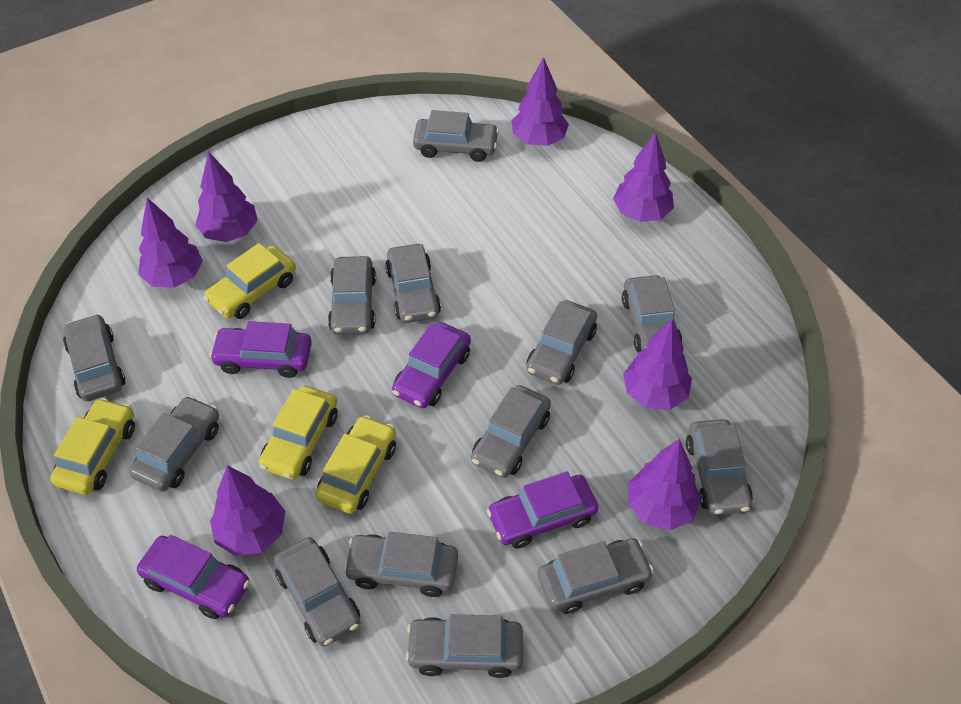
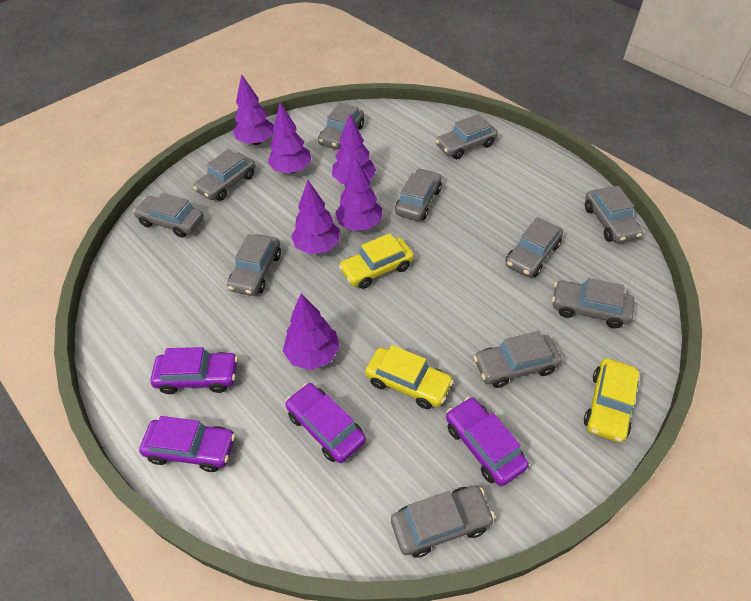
grey car: [63,314,125,401] [130,396,219,492] [274,537,361,646] [328,256,376,334] [343,532,458,597] [385,244,441,323] [405,614,523,678] [413,110,499,162] [471,385,551,478] [526,300,597,385] [538,538,654,614] [622,275,682,352] [686,419,753,515] = 13 -> [133,193,204,238] [193,149,255,201] [227,234,281,296] [318,102,364,149] [391,486,495,558] [395,168,442,221] [436,114,498,159] [474,331,562,388] [506,217,563,277] [552,278,634,328] [585,186,643,243] = 11
purple tree: [138,198,203,288] [195,151,258,242] [210,465,285,556] [511,57,569,146] [613,132,674,222] [623,319,692,410] [628,439,701,530] = 7 -> [233,74,274,145] [268,103,311,174] [283,294,340,370] [291,180,340,254] [332,114,376,184] [335,157,382,231] = 6
yellow car: [50,398,135,495] [203,243,296,319] [259,386,338,480] [315,415,396,514] = 4 -> [339,233,414,289] [365,345,454,409] [584,358,639,443] = 3

